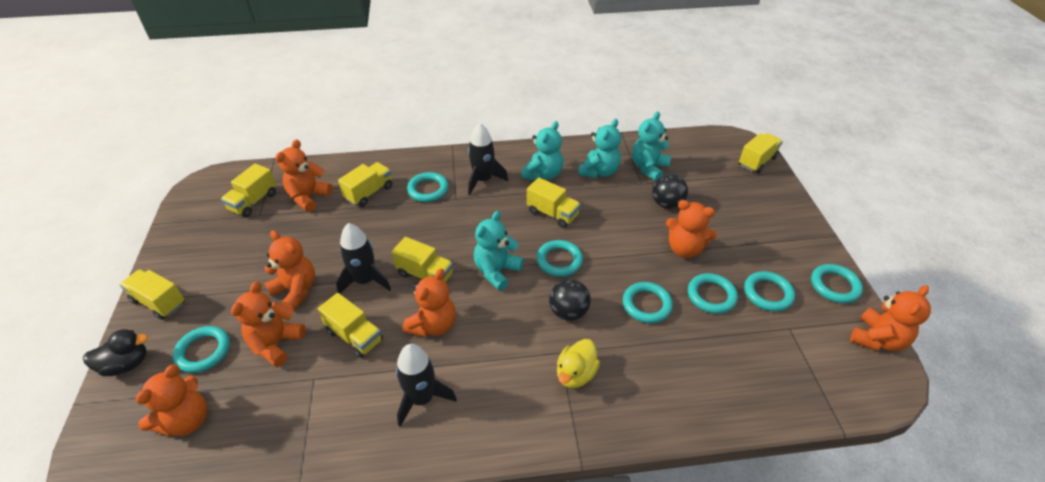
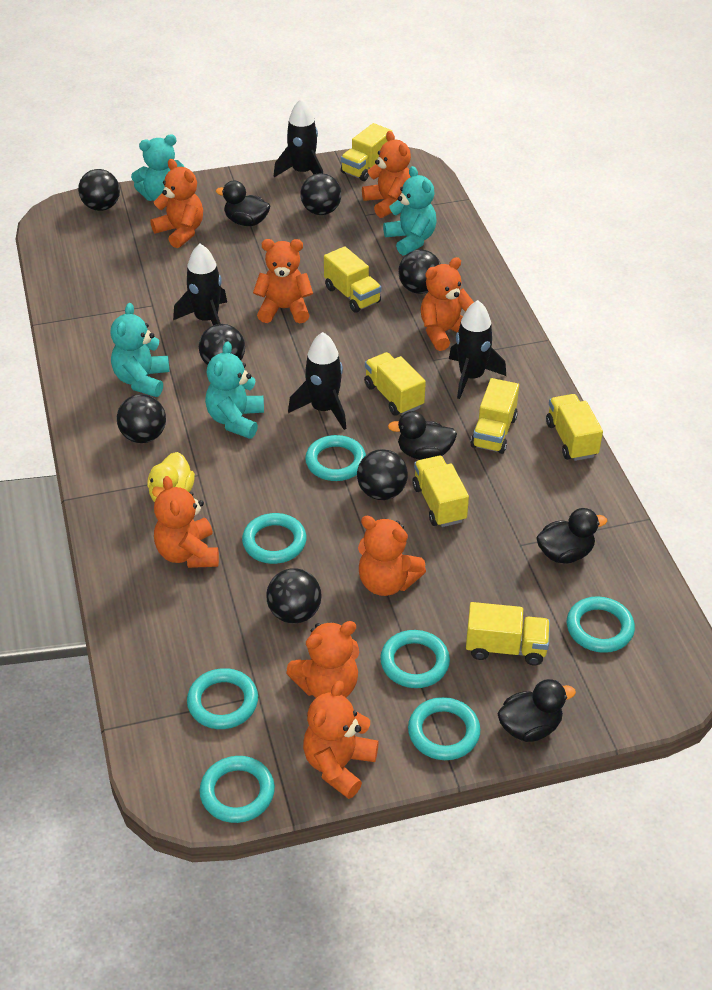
black ball: [549,279,591,321] [652,174,688,209] = 2 -> [78,169,120,211] [117,394,166,443] [199,324,245,365] [266,568,322,623] [301,173,341,215] [357,449,408,500] [398,250,441,294] = 7
black duck: [83,329,148,376] = 1 -> [216,180,270,226] [388,411,457,460] [497,679,576,742] [536,508,607,563] = 4
black rocket: [336,223,391,294] [396,344,457,427] [468,123,508,195] = 3 -> [173,244,227,325] [274,99,323,177] [288,332,346,430] [449,300,506,399] = 4
orange teddy bear: [135,364,207,437] [231,281,306,367] [264,230,315,310] [275,140,333,212] [403,269,456,337] [666,200,717,258] [850,285,931,351] = 7 -> [150,159,203,248] [154,476,219,568] [253,239,313,323] [286,621,359,698] [303,680,379,799] [358,516,426,596] [362,131,411,218] [421,257,474,351] = 8

